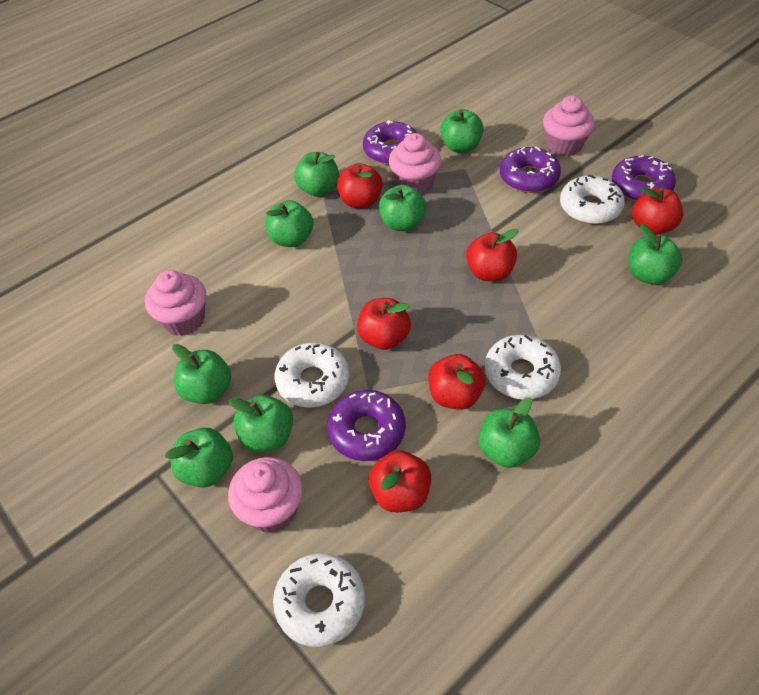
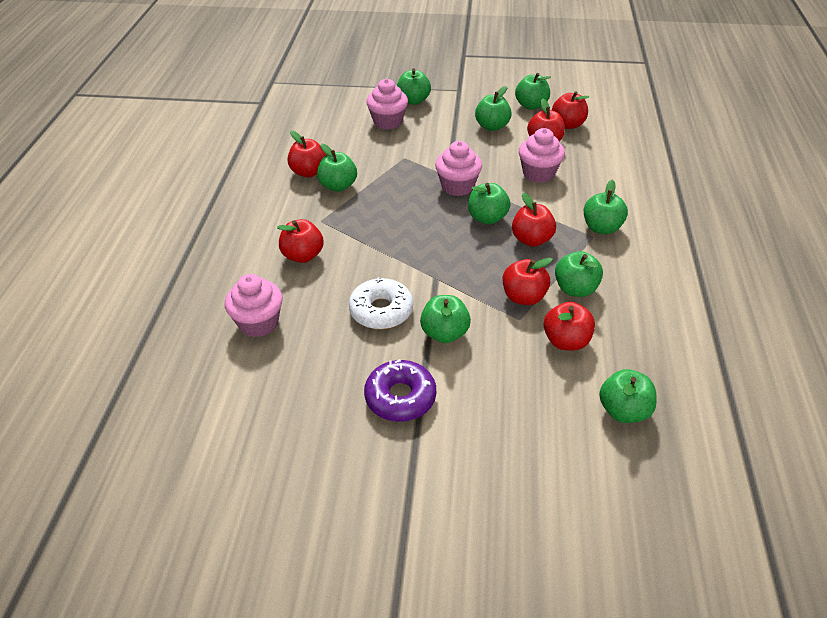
purple donut: [327,390,406,461] [363,120,417,165] [500,146,561,193] [612,155,676,201] = 4 -> [364,359,436,422] = 1
red apple: [337,163,383,209] [357,298,411,350] [369,450,431,512] [428,354,486,410] [466,229,519,281] [632,187,683,235] = 6 -> [277,219,324,263] [288,131,326,177] [503,258,553,305] [512,193,556,247] [527,99,565,141] [544,302,595,351] [552,91,589,129] = 7
white donut: [273,553,365,647] [275,342,349,408] [485,335,561,400] [560,174,625,224] = 4 -> [349,277,413,329] = 1

